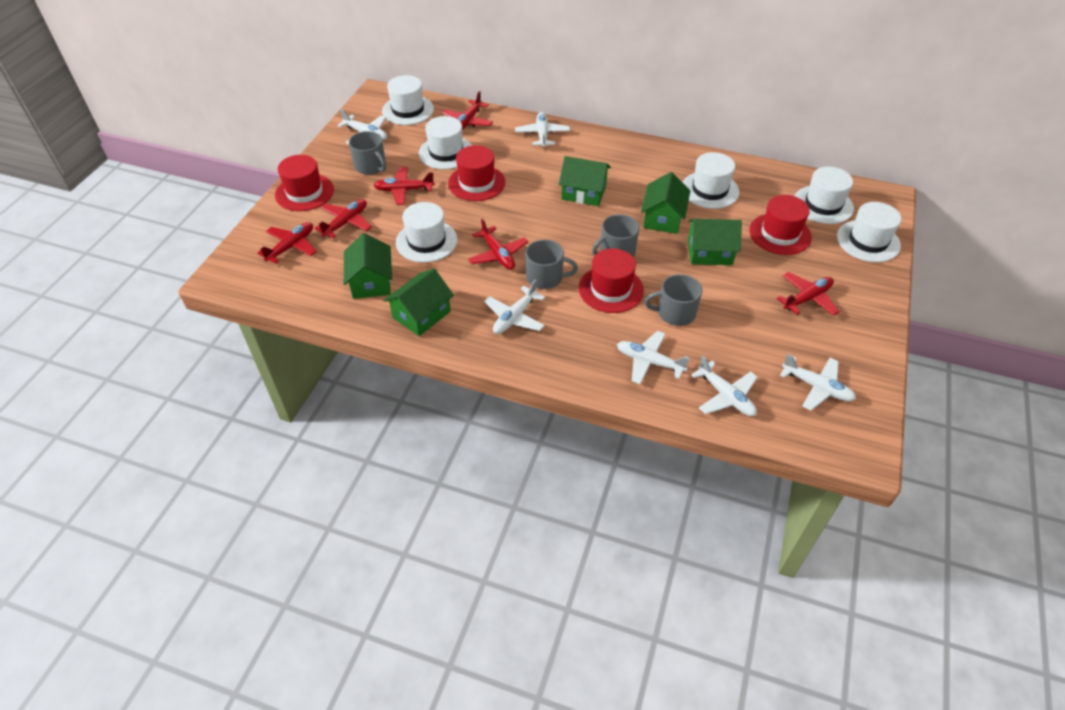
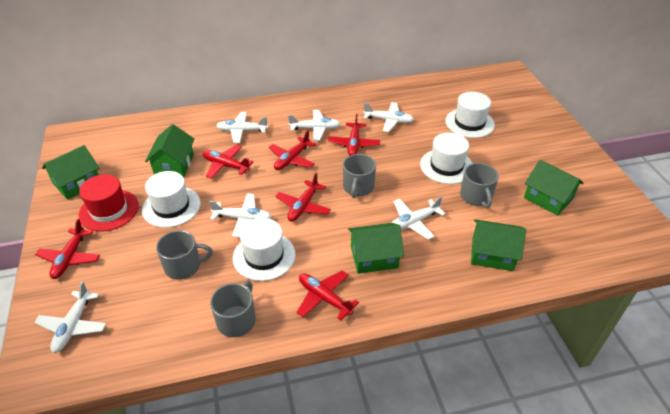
red hat: [275,155,334,211] [448,145,505,201] [579,248,644,313] [749,195,812,255] = 4 -> [79,174,139,232] = 1
white hat: [382,75,434,125] [396,202,458,263] [419,116,472,169] [682,152,739,209] [795,166,854,224] [837,202,901,262] = 6 -> [142,171,201,228] [233,218,296,281] [420,132,473,184] [445,91,495,138] = 4

